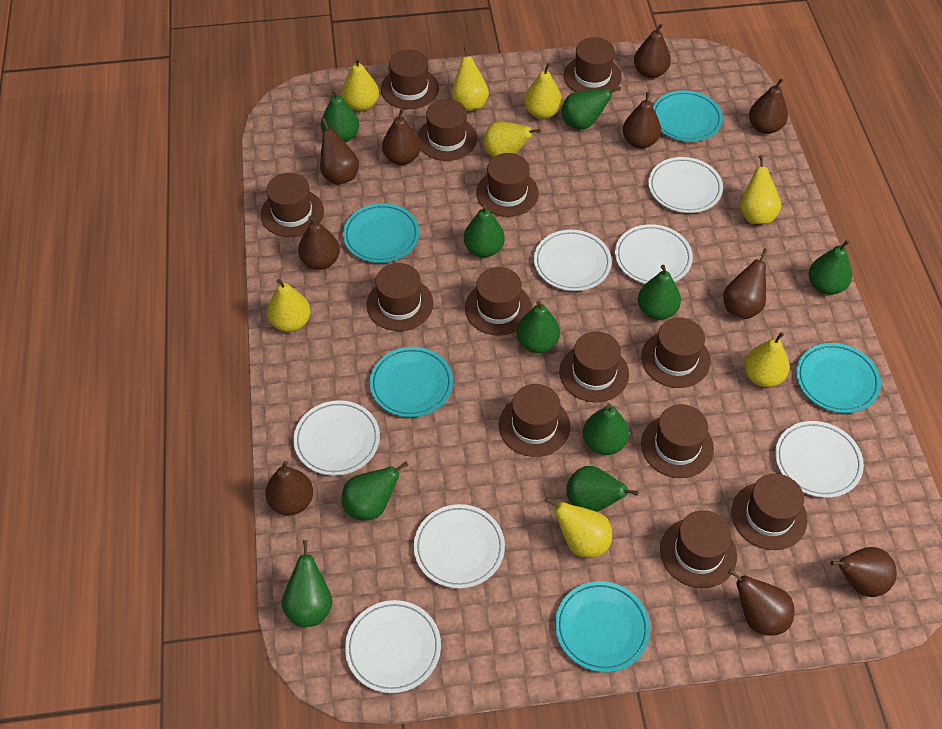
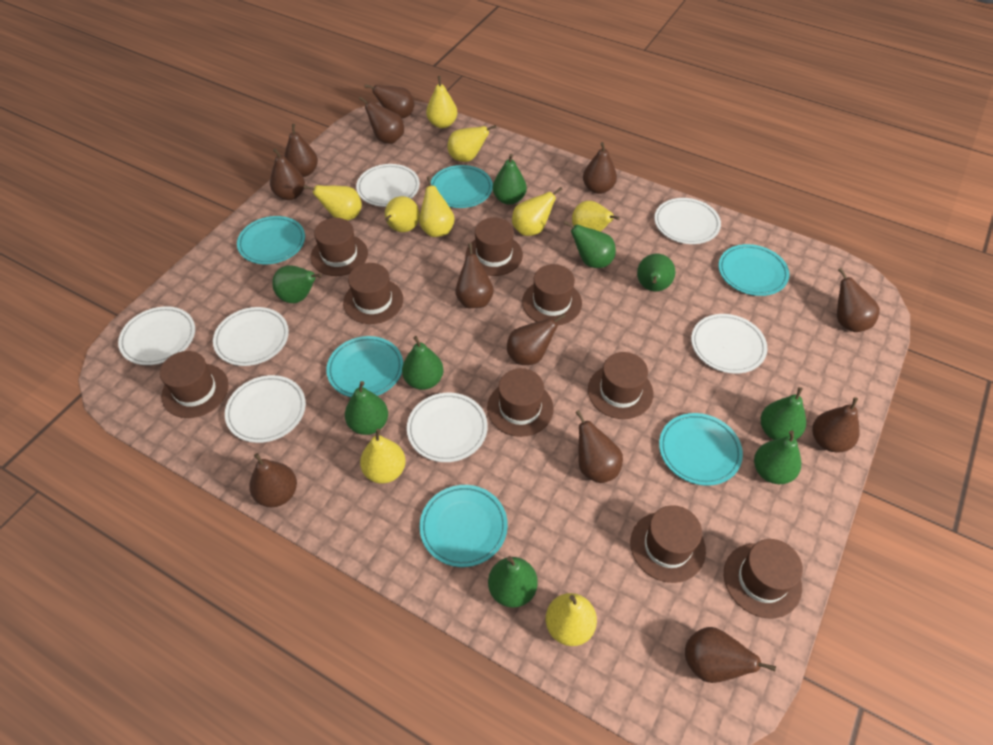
brown hat: [260,173,324,237] [366,263,433,331] [381,50,439,109] [417,99,477,161] [465,267,532,336] [476,153,539,217] [499,384,570,457] [559,331,629,402] [564,37,622,92] [641,318,711,388] [641,404,714,478] [660,510,737,588] [732,474,808,550] = 13 -> [160,351,229,418] [311,218,368,276] [343,263,403,324] [466,218,523,276] [487,368,554,437] [522,264,582,325] [588,352,653,419] [630,505,706,583] [724,539,803,618] = 9
brown pear: [265,461,313,516] [298,216,340,270] [320,118,359,185] [382,109,421,165] [623,92,661,149] [634,23,671,78] [723,249,768,319] [728,569,794,636] [749,78,788,134] [830,547,897,597] = 10 -> [249,453,297,507] [270,149,305,200] [284,124,318,177] [359,97,404,144] [365,84,415,118] [455,243,494,308] [507,314,566,365] [575,410,623,483] [583,142,617,194] [685,627,776,683] [813,397,860,452] [837,268,880,332] = 12
green pear: [282,540,332,627] [321,89,359,142] [342,462,408,520] [464,205,505,257] [516,300,560,353] [561,87,621,129] [566,466,639,512] [583,403,629,455] [638,265,681,320] [809,240,852,295] = 10 -> [272,265,322,303] [345,381,388,435] [402,336,444,390] [488,556,538,608] [493,154,527,205] [564,221,616,268] [637,254,676,291] [754,430,801,484] [760,387,806,440] = 9
turquoise plate: [343,203,420,263] [370,347,453,417] [555,581,650,672] [653,90,723,142] [796,343,881,413] = 5 -> [237,216,305,264] [326,336,403,397] [420,485,508,567] [431,165,493,208] [659,413,743,486] [718,244,790,296] = 6
yellow pear: [267,279,311,332] [342,57,379,111] [451,46,489,111] [483,121,541,157] [524,63,562,119] [545,497,612,558] [740,155,781,224] [744,332,790,387] = 8 -> [304,185,362,221] [360,429,406,484] [385,196,420,232] [419,176,455,237] [426,76,457,128] [447,125,496,162] [512,187,563,236] [546,593,597,646] [572,201,620,232] = 9

